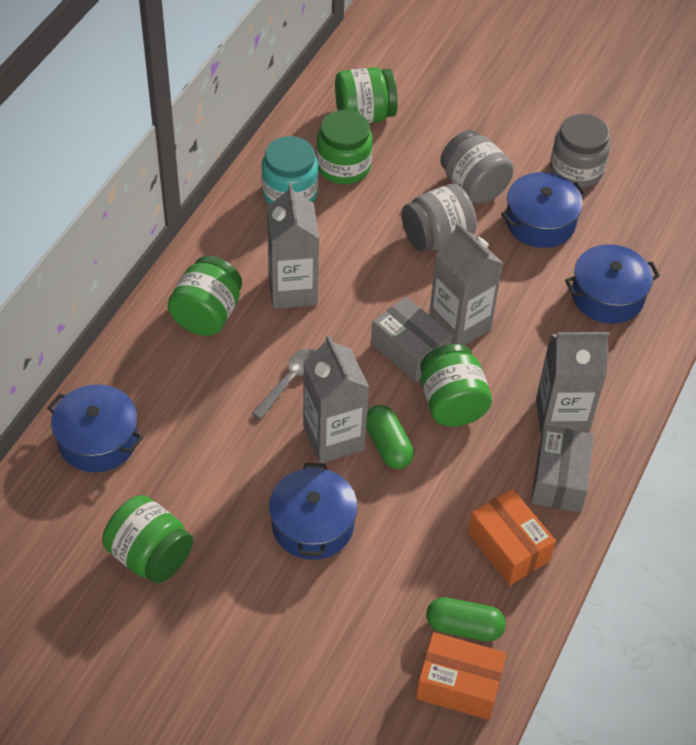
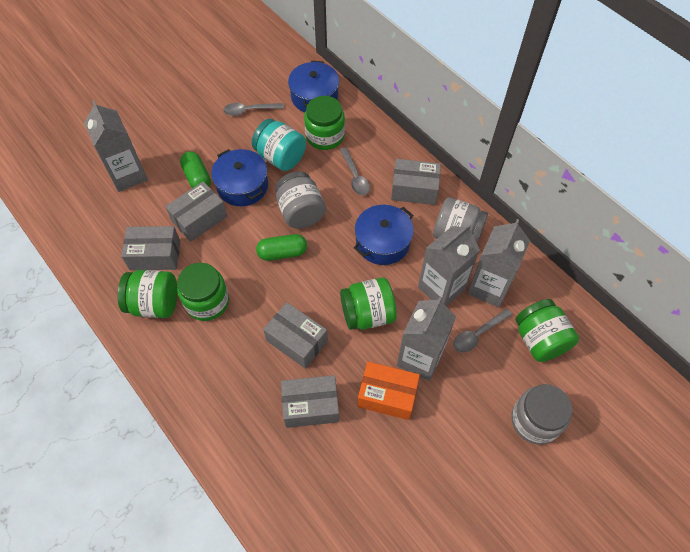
blue pot: [47,384,143,472] [269,463,358,560] [501,172,587,248] [565,244,660,324] = 4 -> [211,149,268,206] [288,61,339,112] [354,205,414,265] = 3
grey box: [371,297,452,382] [531,425,594,512] = 2 -> [121,226,180,270] [165,181,227,242] [263,302,328,369] [281,375,339,428] [391,159,441,205] = 5
grey spoon: [252,349,315,419] = 1 -> [223,103,284,116] [340,148,370,195] [453,308,512,352] = 3
orange box: [416,632,507,720] [468,489,556,585] = 2 -> [357,362,420,420] = 1

